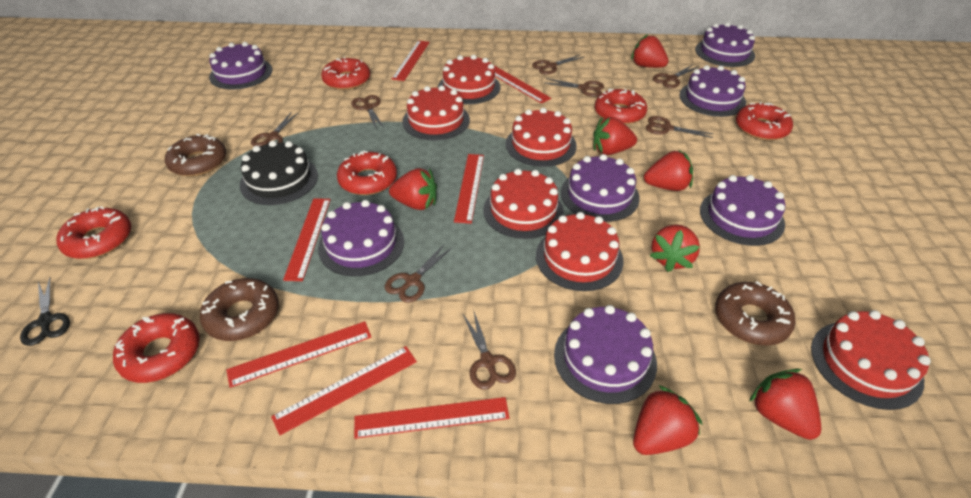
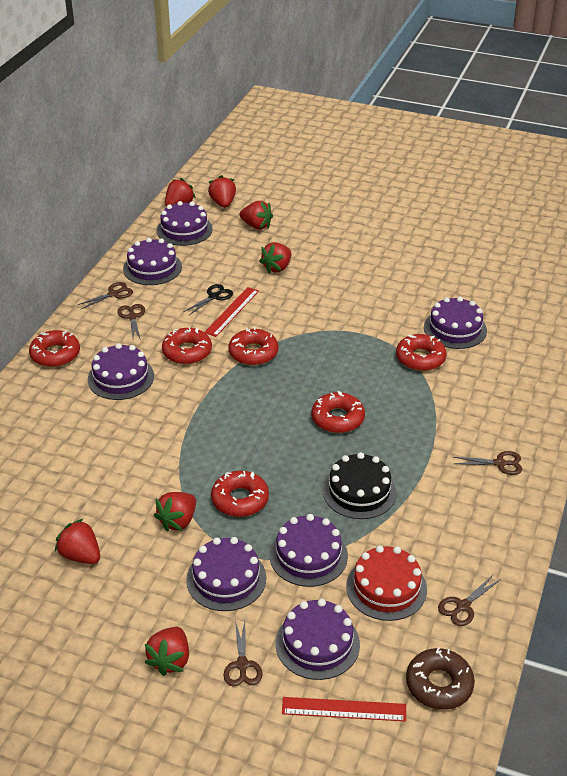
brown donut: [165,134,226,176] [200,278,279,341] [715,281,795,346] = 3 -> [406,647,475,710] = 1
brown scissors: [251,113,298,147] [351,95,384,128] [385,245,453,303] [463,309,516,389] [532,55,584,75] [546,78,604,97] [646,116,714,138] [653,65,699,88] = 8 -> [78,282,133,309] [117,304,145,340] [224,620,263,687] [438,575,501,626] [453,451,523,475] = 5
red cake: [402,86,470,140] [438,55,500,104] [483,169,564,239] [506,108,577,167] [536,212,624,291] [811,310,931,410] = 6 -> [346,545,427,621] = 1
red ruler: [226,321,371,388] [271,346,417,435] [283,198,331,281] [354,397,509,439] [392,40,430,81] [454,154,484,224] [494,66,551,104] = 7 -> [205,287,259,337] [282,697,406,722] = 2

